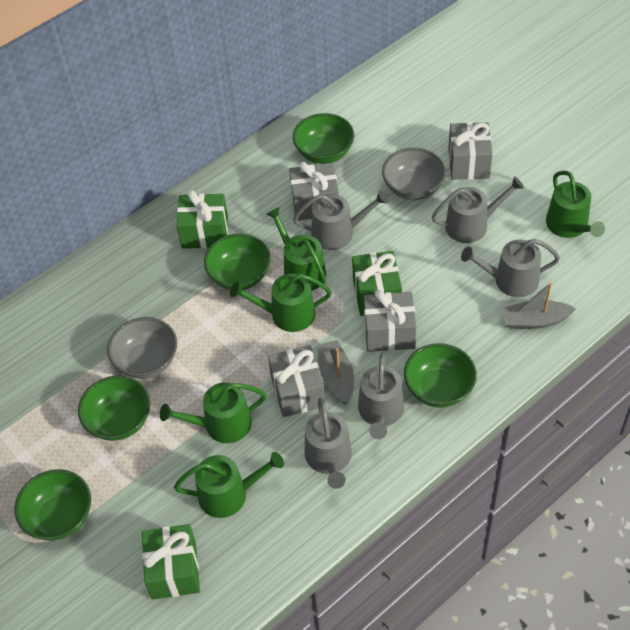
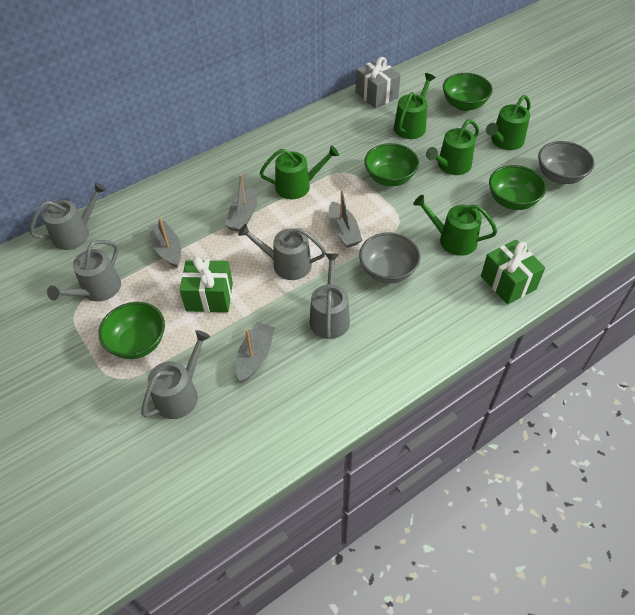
green bowl: [14,469,91,541] [78,375,151,441] [204,234,271,290] [293,113,354,164] [404,343,477,408] = 5 -> [98,302,165,359] [364,143,419,186] [443,73,493,111] [489,165,546,210] = 4
green gift: [142,524,200,600] [176,190,228,249] [352,251,402,316] = 3 -> [180,256,233,312] [481,240,545,304] = 2
grey boat: [317,340,354,405] [502,282,576,329] = 2 -> [148,218,181,268] [225,174,257,232] [236,322,275,382] [329,189,363,248] = 4
grey gift: [268,345,325,417] [289,162,339,221] [364,290,416,352] [448,122,493,180] = 4 -> [355,57,401,109] = 1

